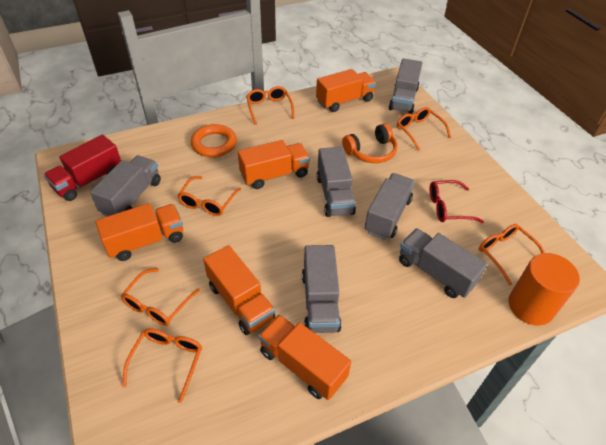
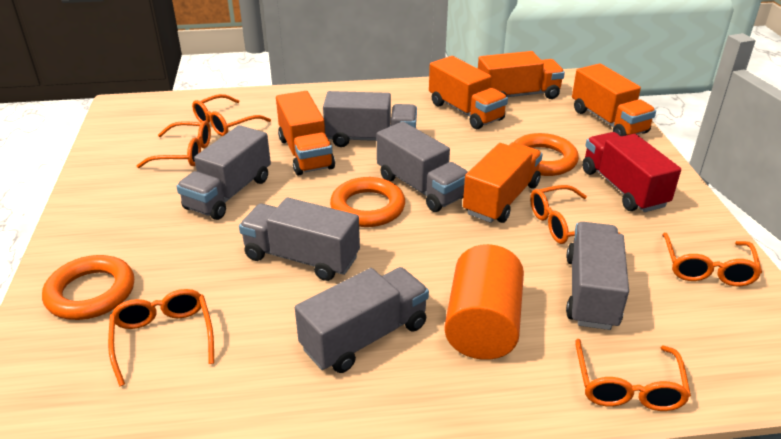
orange headphones: [342,123,397,163] = 1 -> none = 0
orange ring: [191,124,237,157] = 1 -> [42,255,134,320] [330,177,405,227] [514,133,579,176] = 3
red glasses: [429,180,484,223] = 1 -> none = 0

